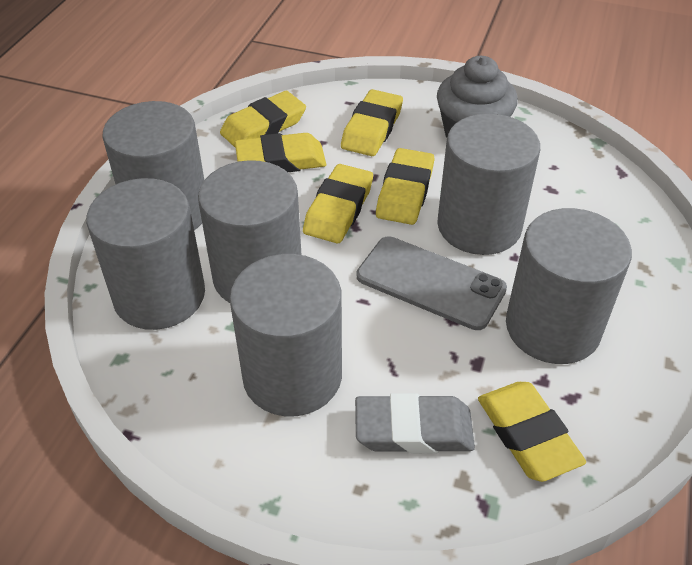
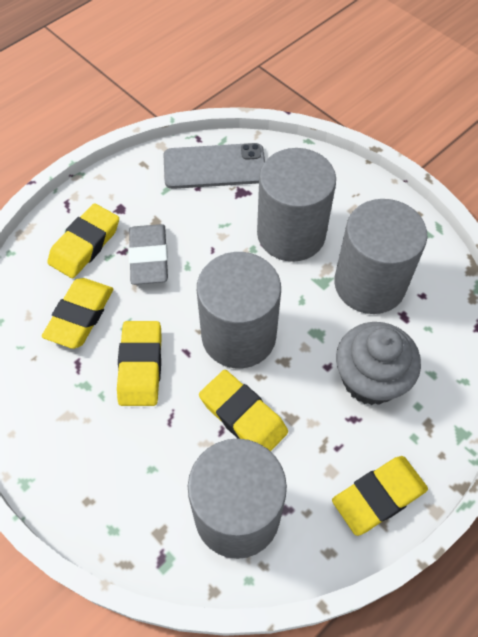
grey cylinder: [86,178,205,330] [103,101,204,230] [198,160,302,303] [230,254,342,416] [437,114,540,255] [506,208,632,364] = 6 -> [188,438,287,559] [197,252,281,368] [257,148,336,262] [334,199,427,314] = 4
yellow eraser: [220,91,306,148] [235,133,326,172] [303,164,373,243] [341,89,403,156] [376,148,434,225] [478,382,586,482] = 6 -> [42,278,113,349] [48,203,119,278] [117,321,162,406] [199,370,288,452] [332,456,428,536] = 5

